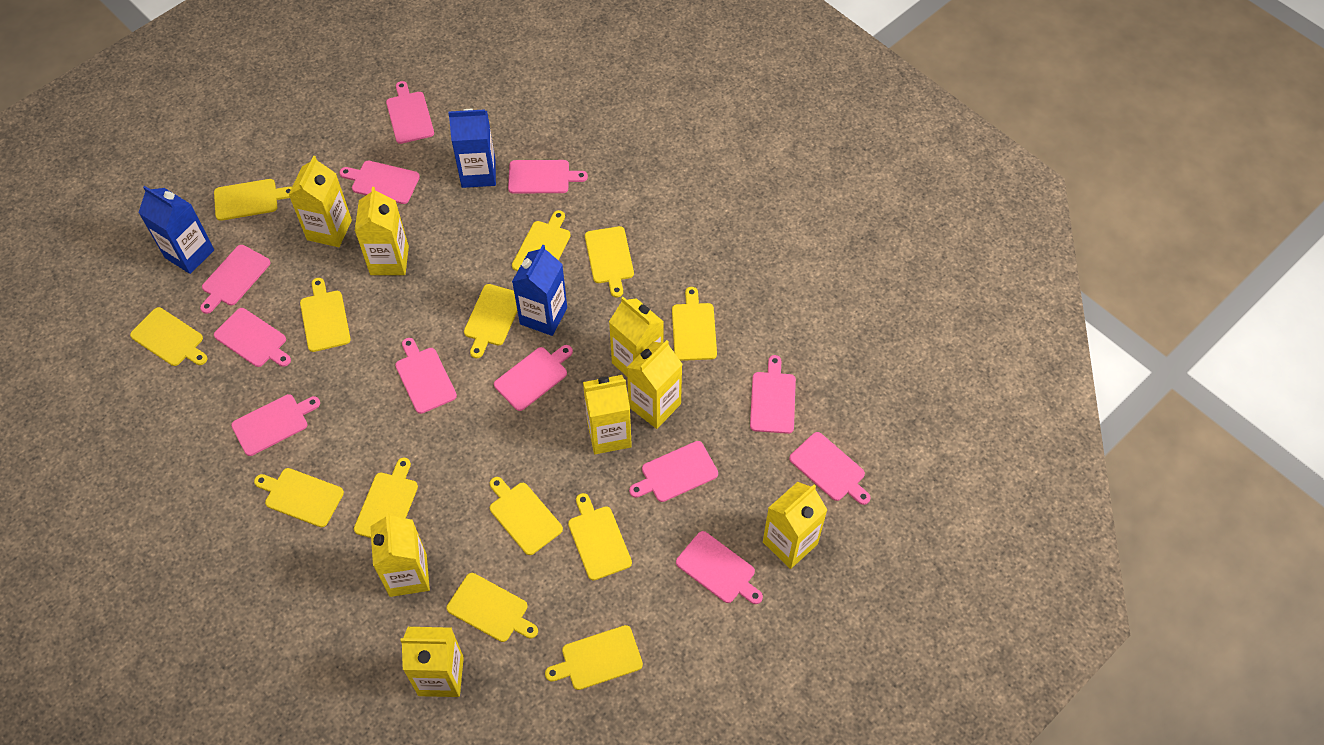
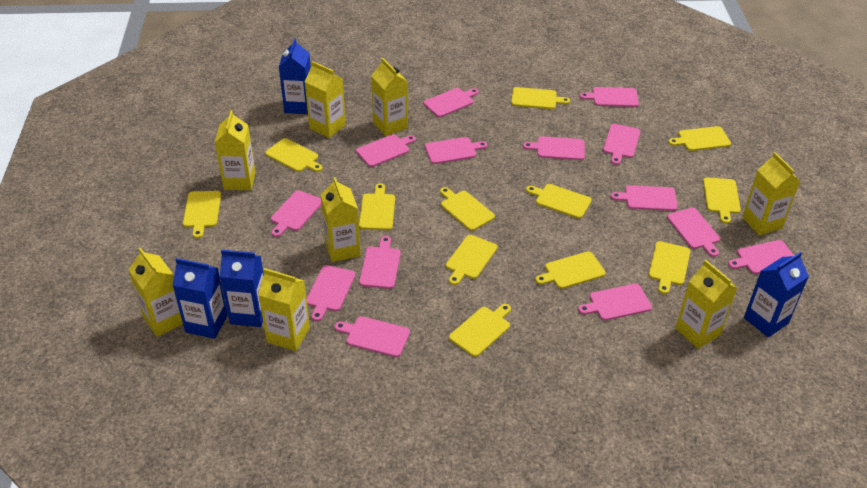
blue carton: [138,186,214,274] [448,109,496,188] [512,245,567,336] = 3 -> [172,258,228,339] [220,250,264,327] [279,38,311,114] [744,252,809,337] = 4
pink cutting board: [200,245,271,314] [214,308,291,367] [231,394,320,456] [339,161,420,204] [386,81,434,144] [395,338,457,414] [494,345,573,411] [508,160,588,194] [629,441,718,502] [676,531,763,604] [750,355,796,434] [789,432,871,505] = 12 -> [271,190,321,237] [306,265,355,321] [334,316,410,357] [356,134,416,167] [359,236,401,289] [424,88,479,117] [425,137,487,164] [523,136,585,160] [578,284,652,321] [580,87,639,107] [603,124,640,165] [611,185,678,211] [667,208,720,257] [728,240,794,274] = 14
yellow cutting board: [130,307,208,366] [214,179,292,221] [254,468,344,527] [300,278,351,352] [354,458,418,538] [447,573,538,642] [464,284,517,358] [490,477,563,555] [512,210,571,271] [545,625,643,690] [568,493,632,581] [585,226,634,297] [672,287,717,361] = 13 -> [183,191,221,239] [265,138,323,172] [359,183,395,230] [440,187,495,231] [446,235,497,285] [449,304,511,357] [511,87,570,109] [526,184,592,219] [535,251,606,289] [649,241,690,294] [668,126,731,151] [703,177,741,224] = 12

